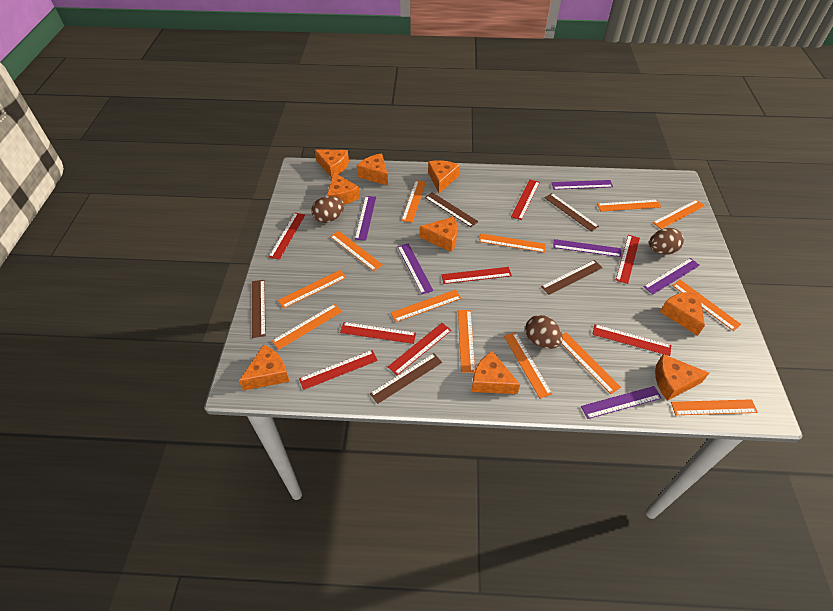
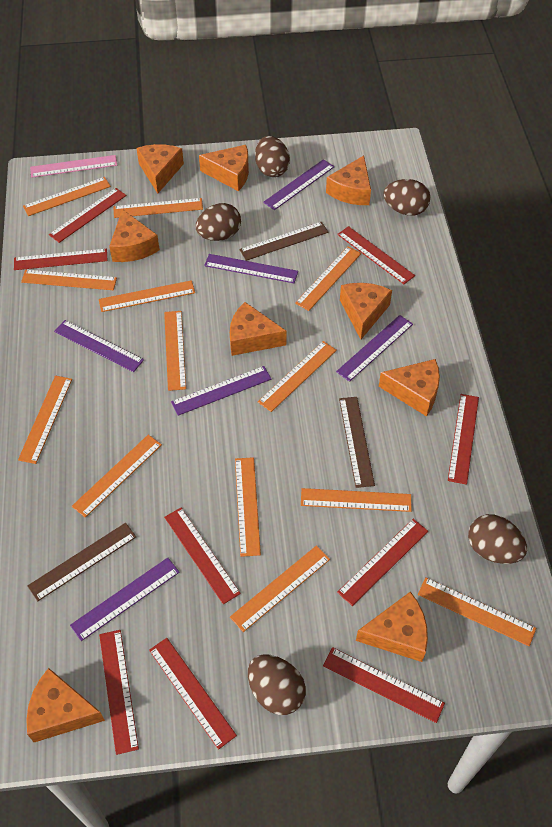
brown egg: [311,196,345,223] [525,315,563,349] [649,228,684,255] = 3 -> [195,203,241,241] [248,654,306,715] [255,136,290,177] [383,179,430,216] [468,514,527,564] = 5
brown ruler: [252,280,266,338] [370,353,442,404] [425,192,479,227] [541,260,603,295] [544,193,599,232] = 5 -> [27,523,136,601] [240,222,329,261] [339,397,375,488] = 3
pink ruler: none = 0 -> [30,155,117,178] = 1
red ruler: [269,213,305,260] [299,350,378,390] [340,322,416,344] [388,323,451,375] [441,267,512,284] [511,179,540,220] [592,324,671,356] [616,235,640,284] = 8 -> [14,249,108,270] [49,188,126,243] [99,630,139,755] [149,638,237,750] [164,507,241,604] [323,647,445,723] [337,226,415,284] [337,519,428,606] [448,394,479,485] = 9

